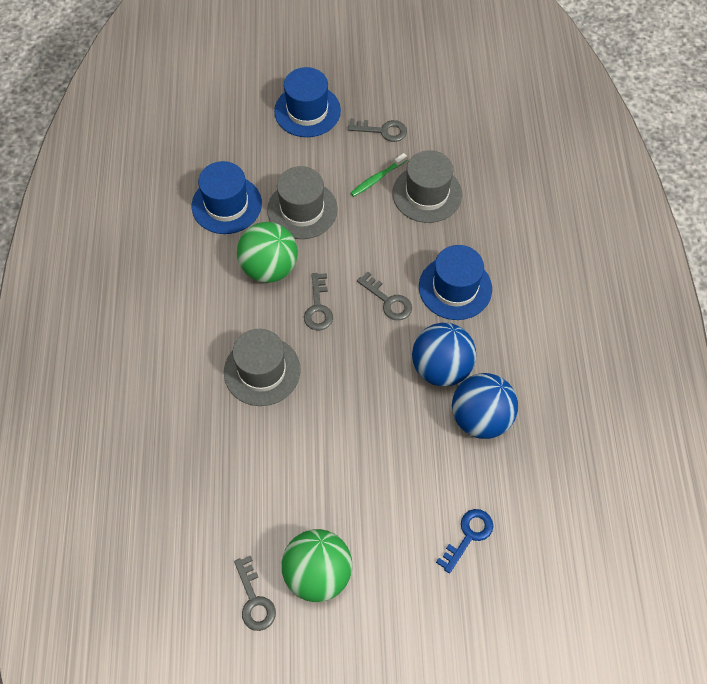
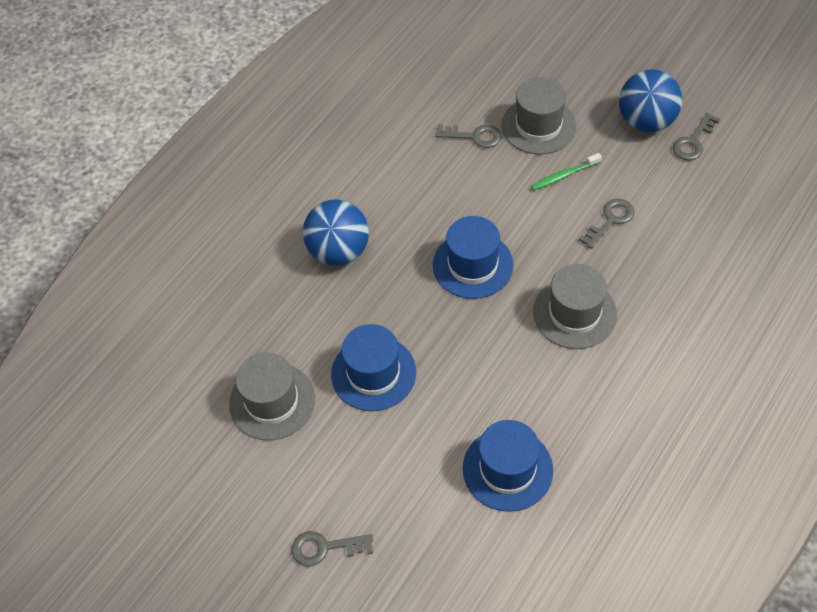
blue key: [436,509,493,574] = 1 -> none = 0
green ball: [237,222,298,283] [282,529,352,602] = 2 -> none = 0

